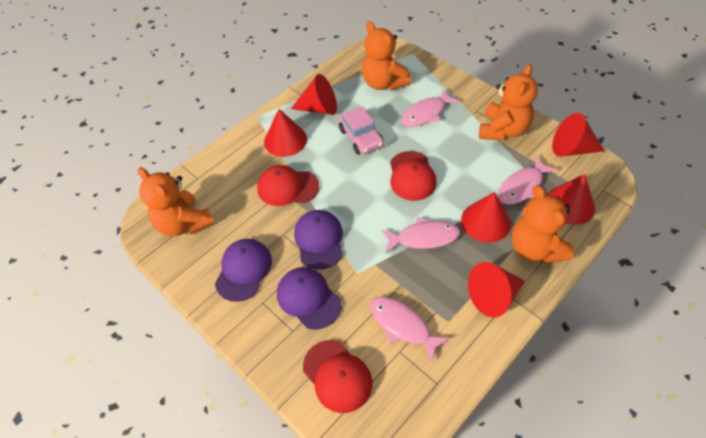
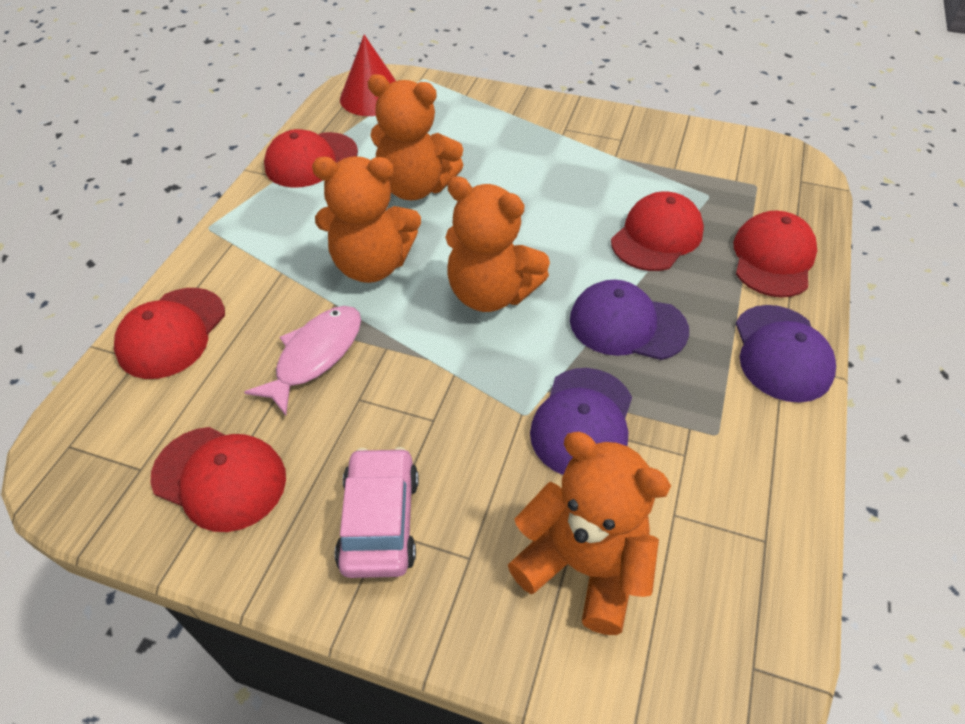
pink fish: [370,296,450,362] [382,218,460,254] [401,89,460,127] [498,156,558,204] = 4 -> [244,306,361,416] = 1
red cap: [257,165,319,206] [303,340,372,413] [390,151,437,201] = 3 -> [114,288,225,379] [151,427,286,532] [264,129,358,187] [611,191,704,271] [733,210,817,297] = 5
red cone: [264,109,307,157] [291,74,337,115] [461,192,511,243] [468,262,525,318] [548,174,595,225] [552,113,604,157] = 6 -> [340,35,396,116] = 1

